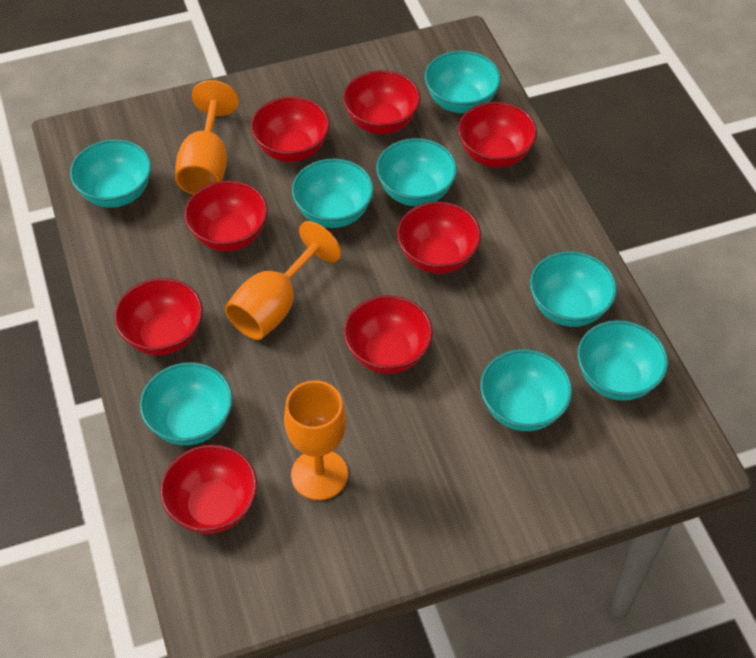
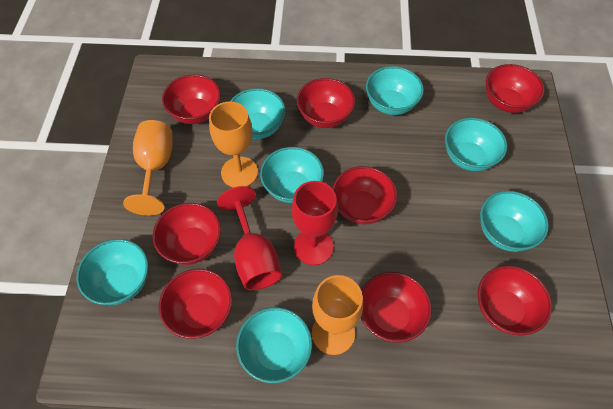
red goblet: none = 0 -> [217,186,282,290] [292,181,338,265] = 2
turquoise bowl: [70,139,152,208] [140,362,233,445] [292,159,374,228] [376,138,457,206] [425,50,501,113] [480,349,572,431] [530,251,617,327] [577,320,668,401] = 8 -> [76,239,149,305] [230,88,286,139] [236,307,312,383] [260,147,324,203] [366,66,424,115] [445,118,507,171] [480,191,549,252] = 7

